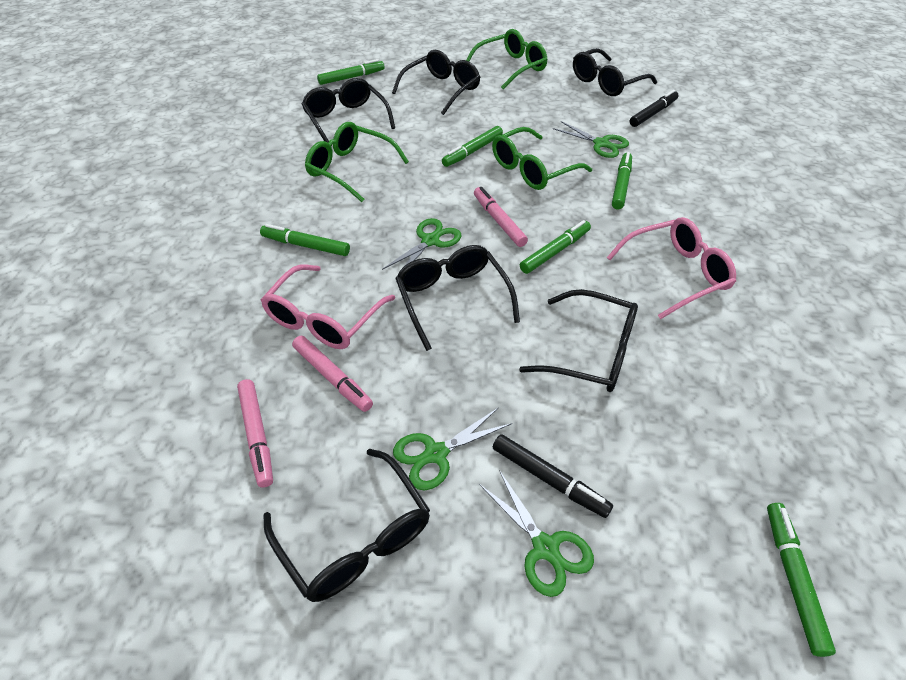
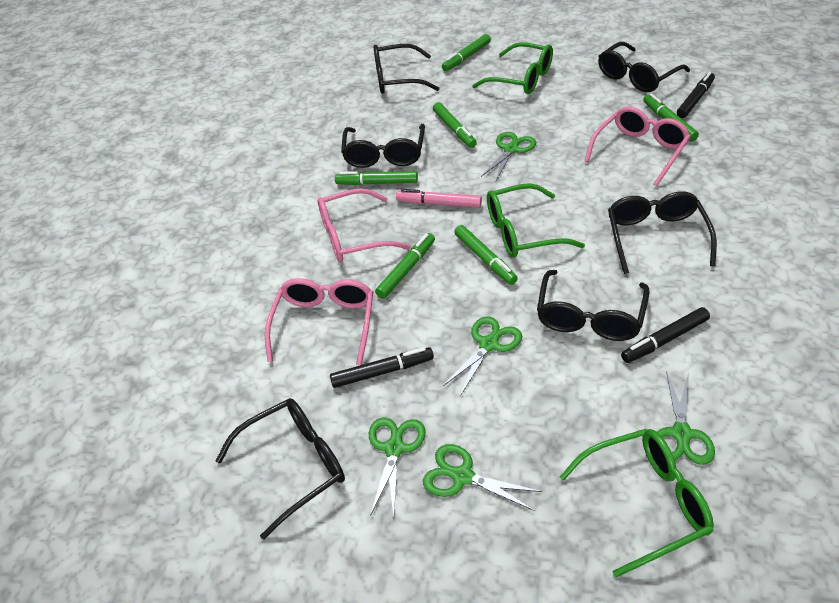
black marker: [493,434,613,518] [630,90,679,127] = 2 -> [330,347,434,388] [621,307,710,363] [677,72,715,118] = 3
green scissors: [382,218,461,270] [393,407,512,490] [479,470,594,597] [553,121,629,158] = 4 -> [369,417,426,516] [423,444,542,511] [443,316,522,395] [481,132,536,181] [657,371,715,465] = 5
pink glasses: [261,264,395,349] [607,217,736,319] = 2 -> [265,278,373,365] [317,188,411,262] [585,106,691,186] = 3
pink marker: [237,379,273,488] [292,336,373,412] [474,187,528,247] = 3 -> [396,189,482,208] = 1

